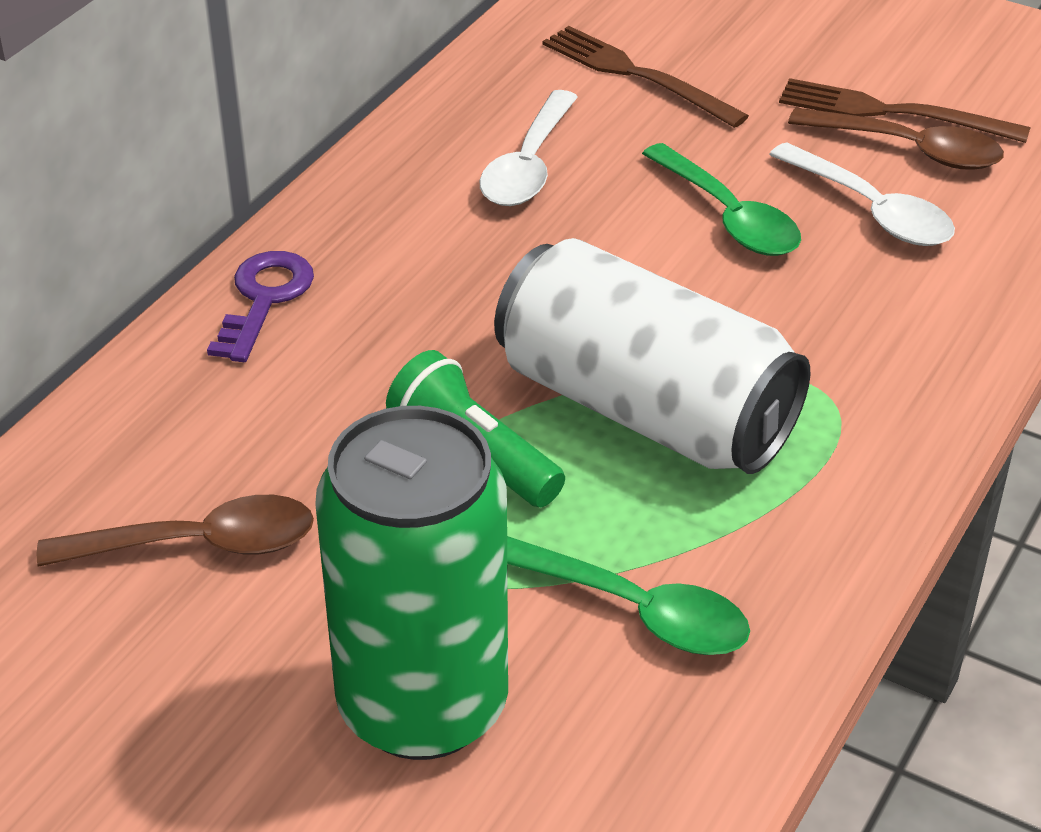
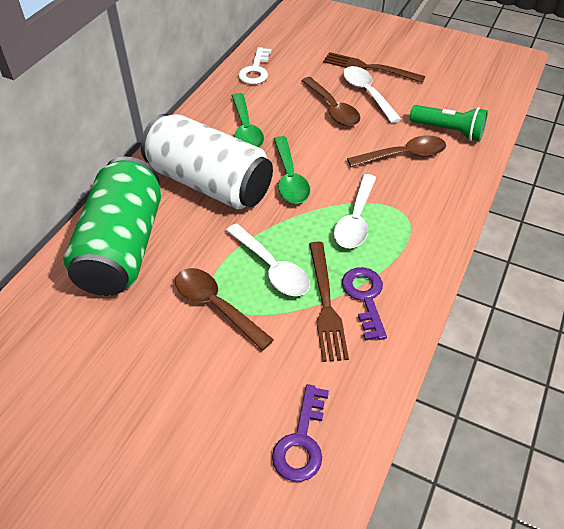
brown spoon: [37,495,314,567] [788,108,1004,170] = 2 -> [175,268,274,351] [301,77,360,126] [347,135,446,167] = 3
purple key: [207,251,314,362] = 1 -> [272,384,329,482] [342,267,387,341] = 2
white key: none = 0 -> [238,47,271,84] = 1
white spoon: [479,90,578,206] [769,142,955,246] = 2 -> [226,223,310,296] [334,174,376,248] [343,66,401,123] = 3

